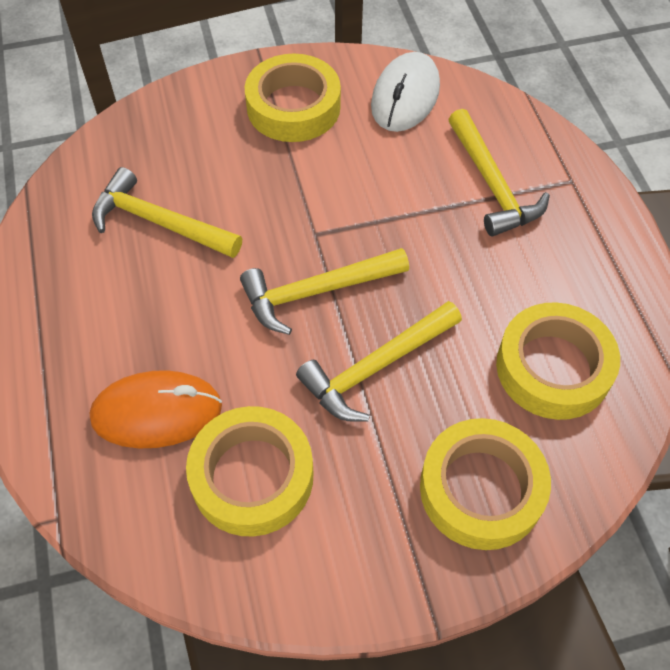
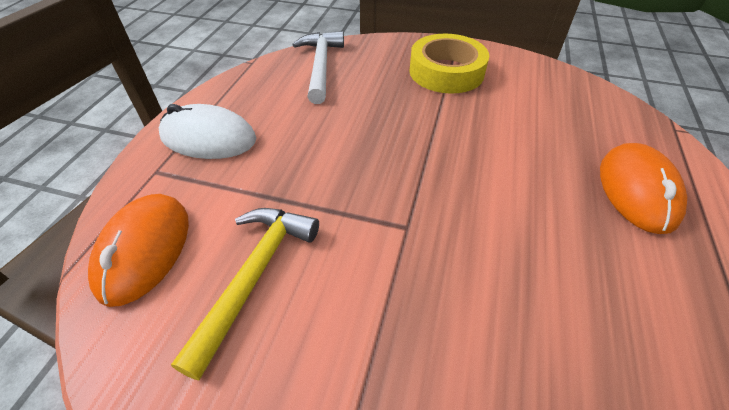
orange mouse: [90,370,222,448] = 1 -> [88,194,189,307] [600,143,687,234] = 2
white hammer: none = 0 -> [292,31,344,104] = 1
yellow hammer: [92,167,242,258] [240,248,409,335] [296,301,462,422] [448,109,550,236] = 4 -> [171,208,319,380] = 1
yellow tape: [186,406,314,537] [245,54,341,142] [420,418,551,550] [496,302,620,420] = 4 -> [409,34,489,94] = 1

